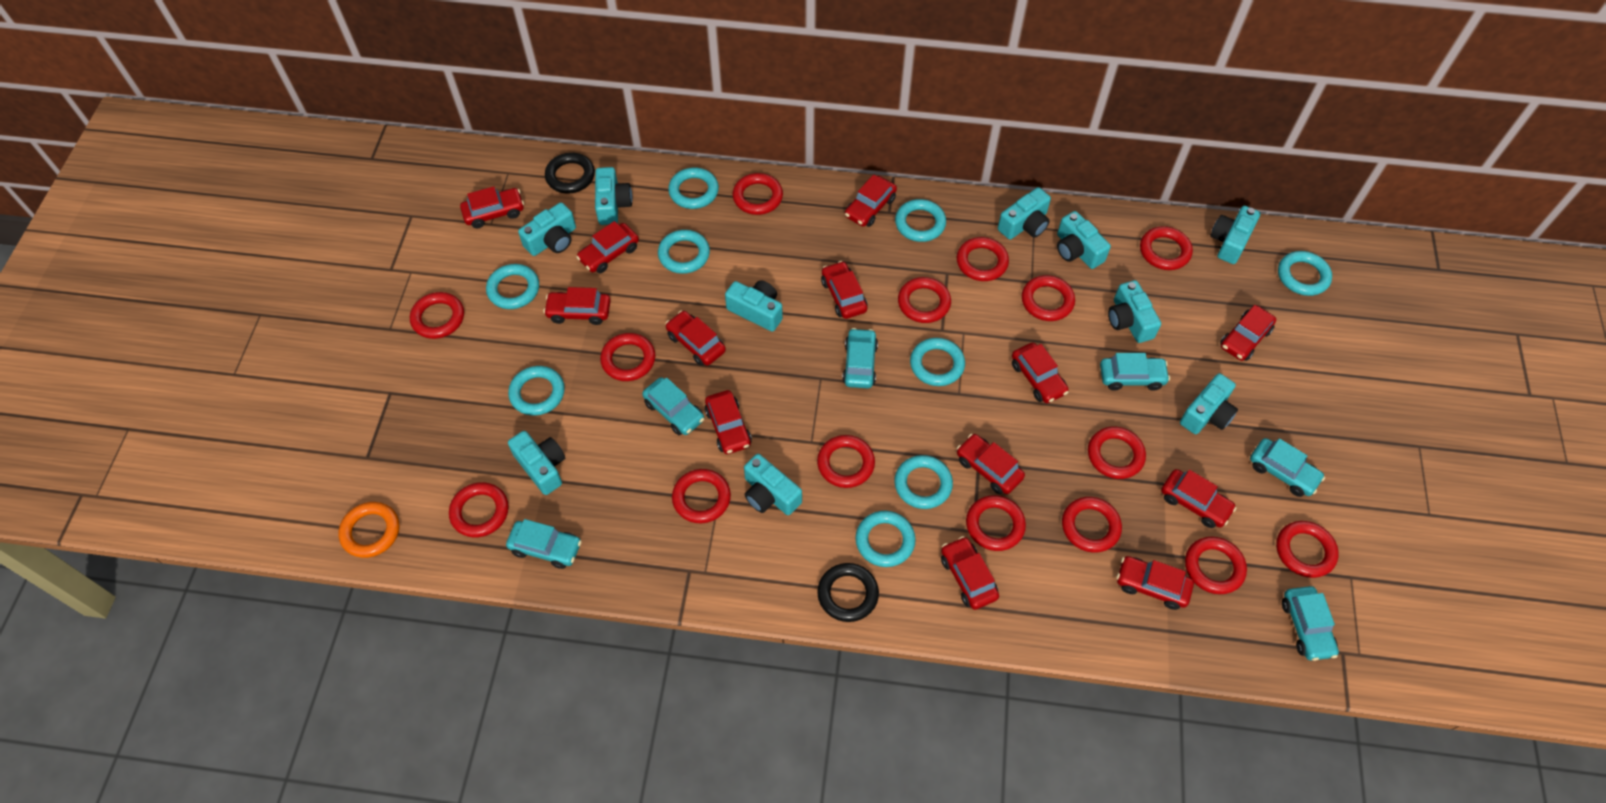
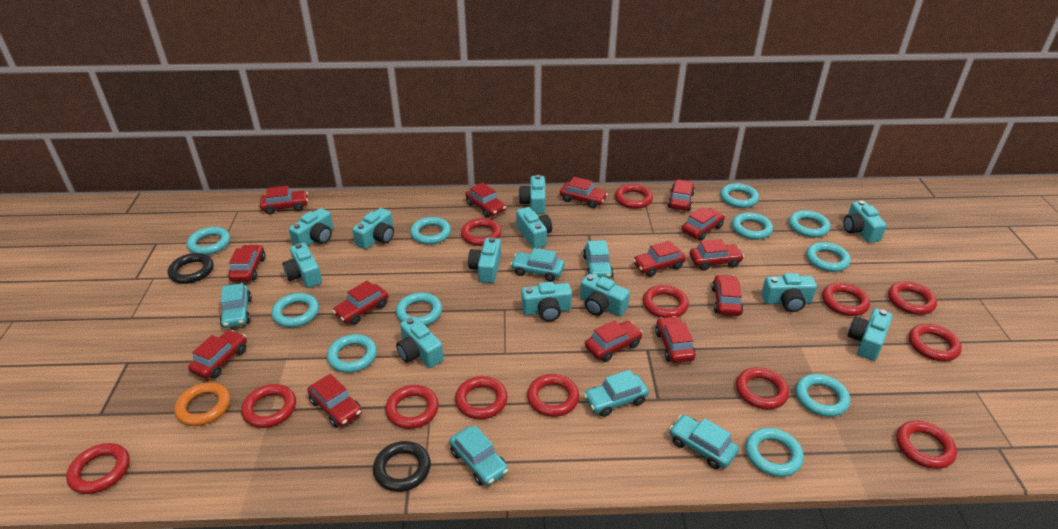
red car: [460,186,524,229] [543,287,611,325] [576,221,639,273] [665,311,726,366] [705,390,752,454] [821,261,868,319] [845,174,897,227] [941,536,999,610] [957,434,1025,494] [1012,343,1069,403] [1117,556,1194,610] [1161,469,1236,528] [1220,305,1276,361] = 13 -> [188,330,247,379] [228,244,266,281] [260,186,308,214] [307,374,362,428] [332,281,389,325] [465,183,506,218] [560,177,608,208] [585,320,643,362] [633,241,686,277] [655,316,696,363] [668,179,695,211] [682,207,725,241] [690,239,744,271] [712,274,743,316] = 14
red ring: [410,292,464,339] [449,482,509,538] [600,333,655,381] [672,469,731,523] [733,173,783,215] [817,435,875,488] [898,277,951,323] [957,237,1009,281] [966,495,1026,551] [1022,275,1075,321] [1062,497,1122,553] [1088,427,1146,479] [1140,226,1193,270] [1185,537,1247,594] [1276,521,1339,578] = 15 -> [66,443,130,494] [241,384,296,428] [385,385,439,429] [455,376,508,419] [461,218,502,246] [527,374,579,417] [615,184,653,209] [643,285,689,318] [736,367,789,409] [822,283,870,316] [888,281,937,315] [896,421,957,469] [909,324,962,361] = 13
turquoise camera: [508,431,565,495] [518,202,576,256] [595,167,633,225] [725,280,783,332] [744,454,802,515] [998,187,1051,240] [1057,211,1111,269] [1108,280,1161,343] [1180,373,1238,434] [1210,206,1260,264] = 10 -> [282,243,322,288] [289,208,333,246] [352,208,394,249] [396,316,444,368] [468,237,501,283] [516,207,552,248] [519,175,545,214] [522,282,572,322] [580,274,630,316] [761,273,817,312] [844,201,887,243] [848,308,892,361] = 12
turquoise ring: [486,264,539,309] [508,366,565,416] [658,230,710,274] [668,168,719,209] [855,511,916,567] [894,455,953,509] [895,199,946,242] [910,338,965,386] [1278,251,1332,296] = 9 -> [187,227,230,255] [271,293,319,327] [327,334,377,373] [396,293,442,326] [410,217,451,245] [720,183,759,208] [732,212,773,240] [746,428,804,477] [789,210,830,238] [796,374,850,417] [806,242,851,272] = 11

